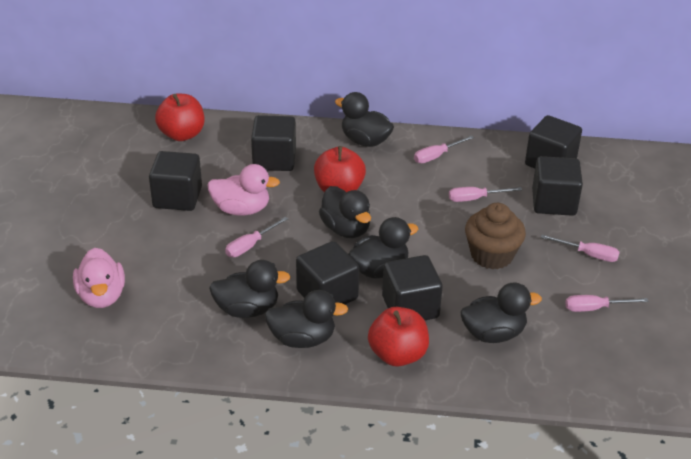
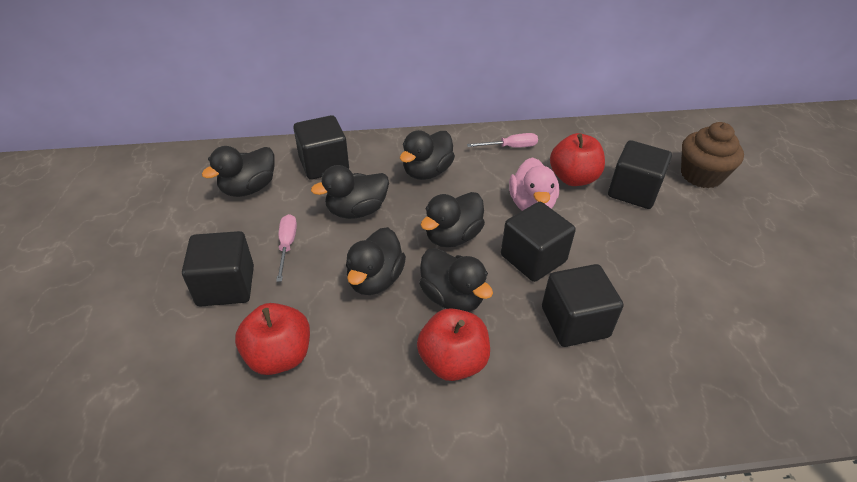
black cube: [149,151,202,211] [251,115,296,171] [296,241,359,304] [382,255,443,320] [525,115,582,168] [532,156,583,216] = 6 -> [182,231,254,307] [293,115,349,180] [501,202,576,282] [542,264,624,347] [608,140,672,209] = 5
pink duck: [73,248,125,308] [207,164,280,215] = 2 -> [509,157,559,211] = 1
pink screwdriver: [225,217,288,257] [414,135,474,164] [449,187,522,202] [541,235,620,262] [565,295,649,312] = 5 -> [276,214,297,282] [467,133,538,148] = 2

